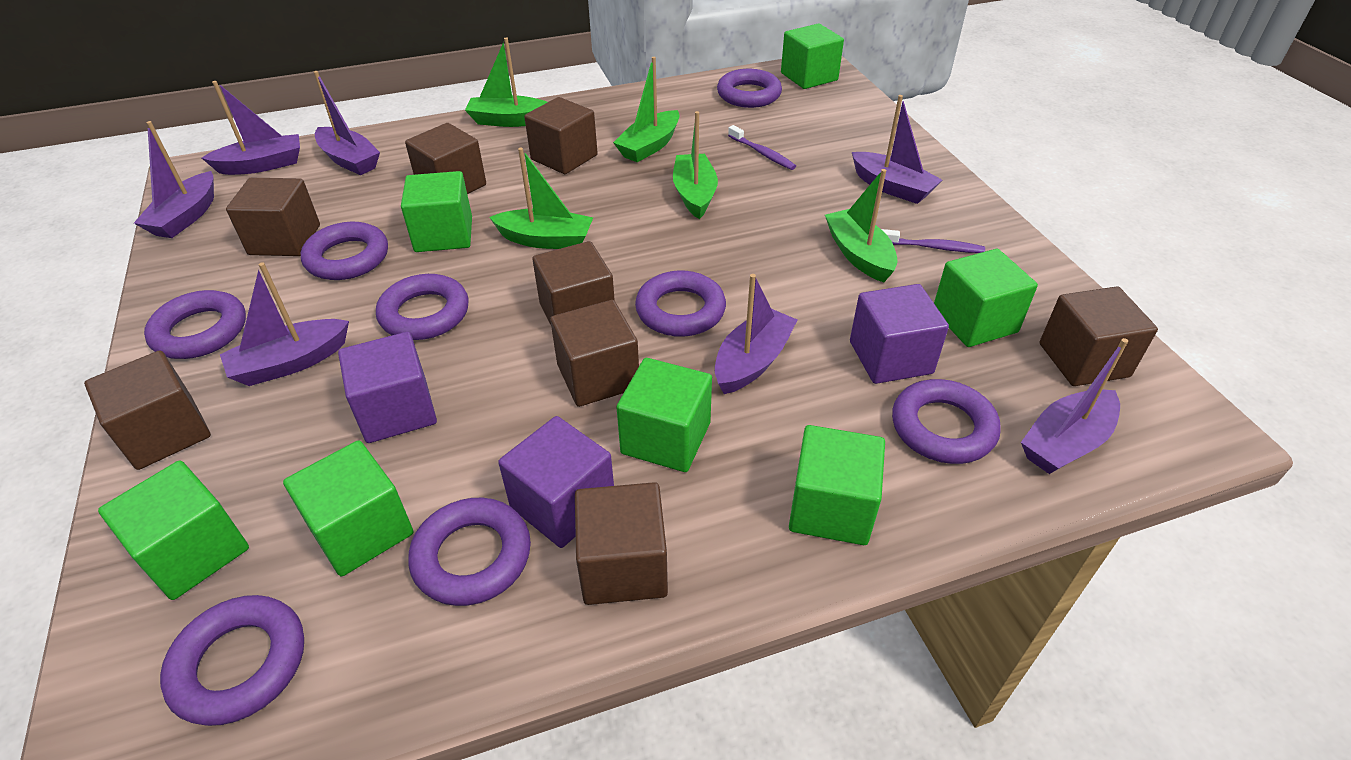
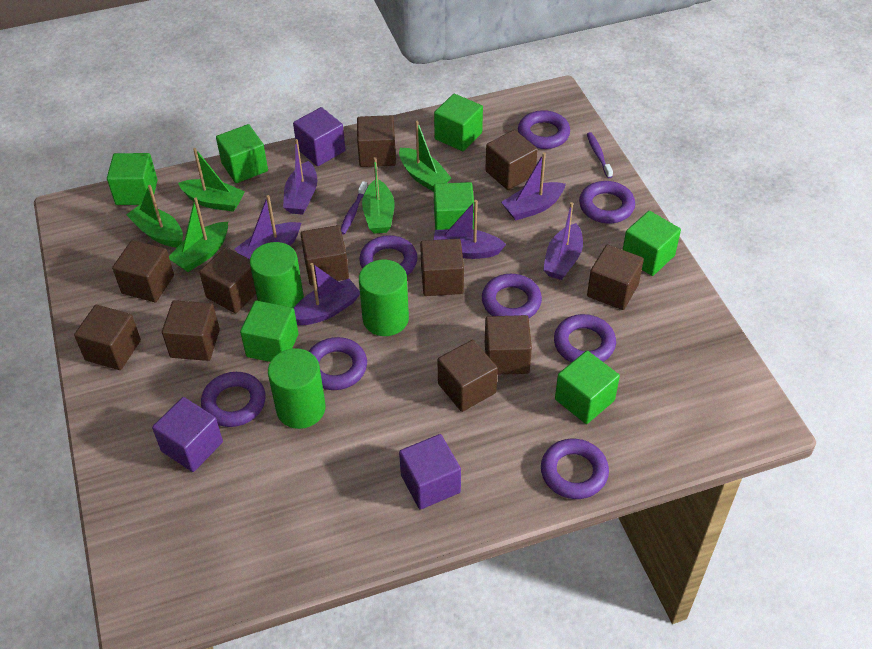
brown cube: [84,351,211,470] [226,178,320,256] [405,123,486,194] [524,97,598,174] [532,241,615,325] [550,300,639,407] [575,482,668,605] [1039,286,1158,386] = 8 -> [74,305,141,370] [112,240,174,302] [162,300,220,361] [199,247,256,313] [301,225,349,285] [357,115,396,167] [420,239,464,296] [437,340,498,412] [485,130,538,190] [485,315,532,375] [587,245,644,310] = 11
green cylinder: none = 0 -> [250,242,304,308] [268,348,326,429] [359,260,409,336] = 3
purple boat: [134,121,214,238] [202,81,300,175] [220,262,349,386] [314,71,380,175] [715,274,797,394] [852,95,942,204] [1021,338,1128,474] = 7 -> [235,195,301,259] [283,139,317,215] [294,263,360,325] [433,200,506,259] [501,152,566,221] [543,202,583,280] = 6

